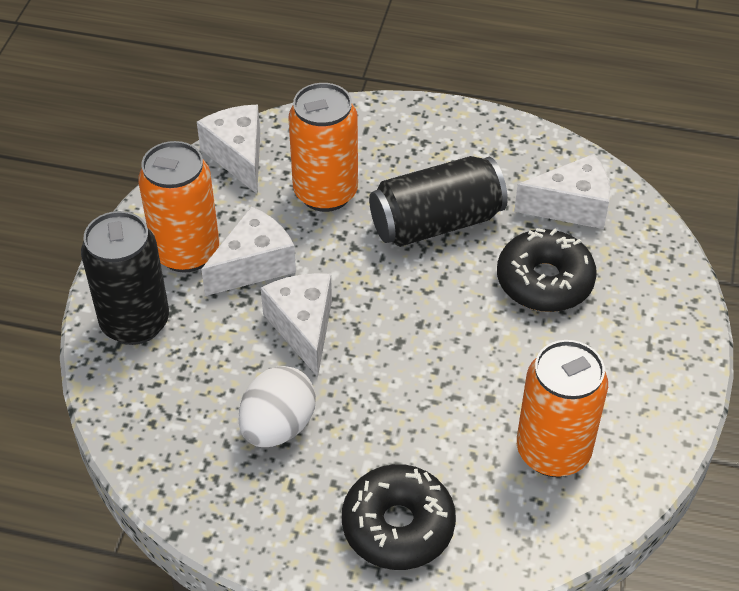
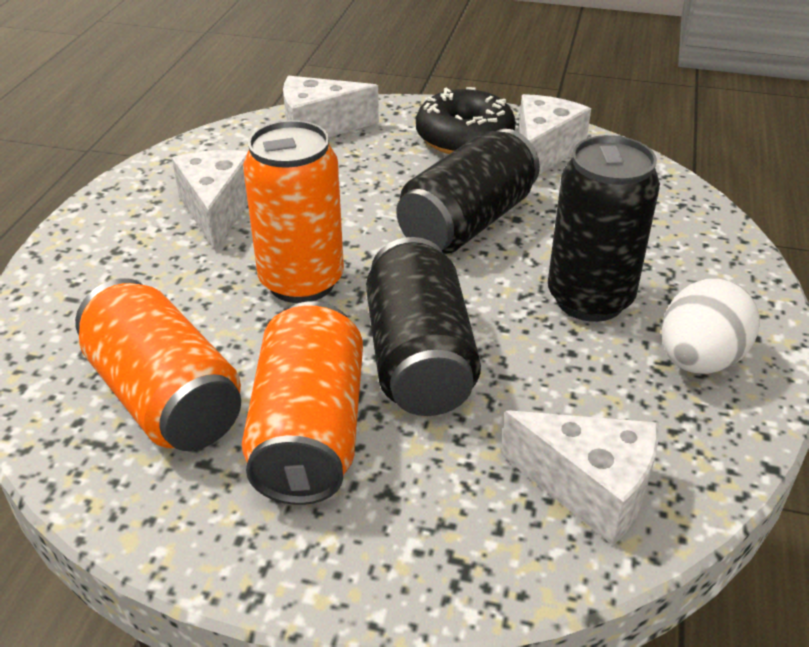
black can: [81,211,169,345] [369,156,508,247] = 2 -> [366,237,481,416] [397,129,540,254] [548,135,660,322] = 3
black donut: [342,464,456,570] [497,228,597,312] = 2 -> [416,87,516,154] = 1

